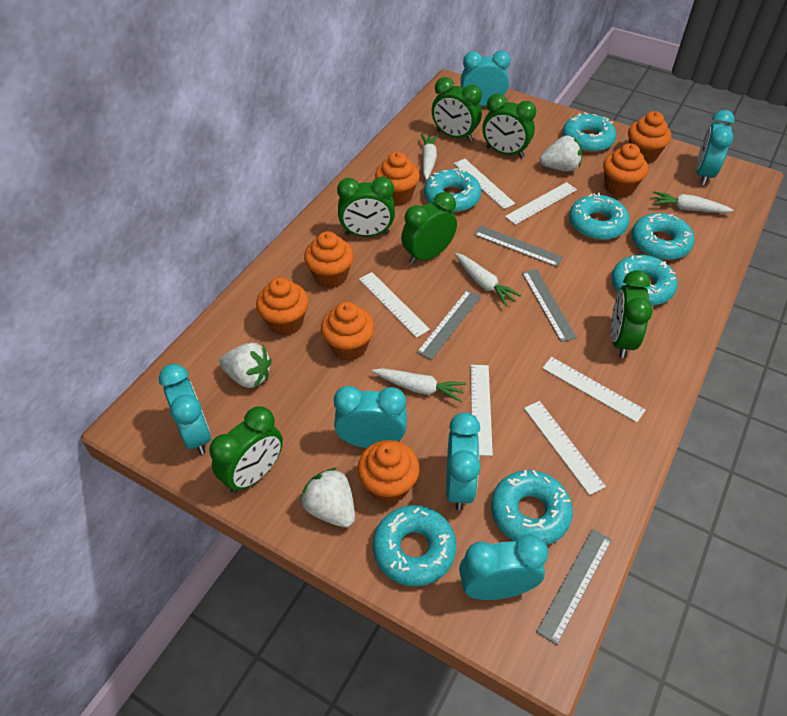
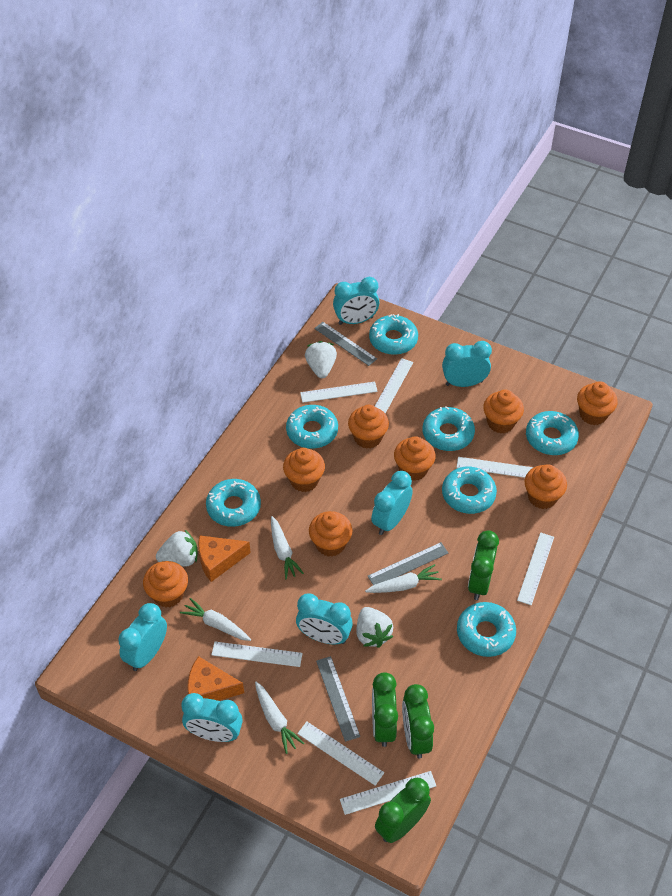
green clock: [209,406,283,493] [337,177,395,237] [401,192,457,265] [432,77,482,141] [483,94,536,158] [611,270,653,358] = 6 -> [372,672,398,747] [375,778,431,843] [402,684,434,759] [468,530,499,600] = 4
grey ruler: [417,290,481,360] [474,225,563,267] [522,269,577,342] [536,529,612,645] = 4 -> [314,322,377,366] [316,656,360,742] [368,542,448,585] = 3
orange cheese: none = 0 -> [187,656,244,701] [198,535,251,582] = 2
orange cupcake: [256,277,309,336] [304,231,354,288] [321,302,375,361] [357,440,420,504] [375,152,420,206] [603,143,648,197] [628,111,671,164] = 7 -> [143,561,188,607] [283,448,325,492] [309,511,352,557] [348,405,389,449] [394,436,436,481] [483,390,524,433] [525,464,567,509] [577,381,618,425] = 8
white ruler: [359,272,430,338] [454,159,515,209] [470,365,493,456] [505,182,577,225] [524,401,606,495] [542,357,645,423] = 6 -> [211,642,303,667] [297,721,384,786] [300,382,378,403] [340,771,436,815] [375,358,413,413] [456,457,534,478] [517,532,554,605] = 7

